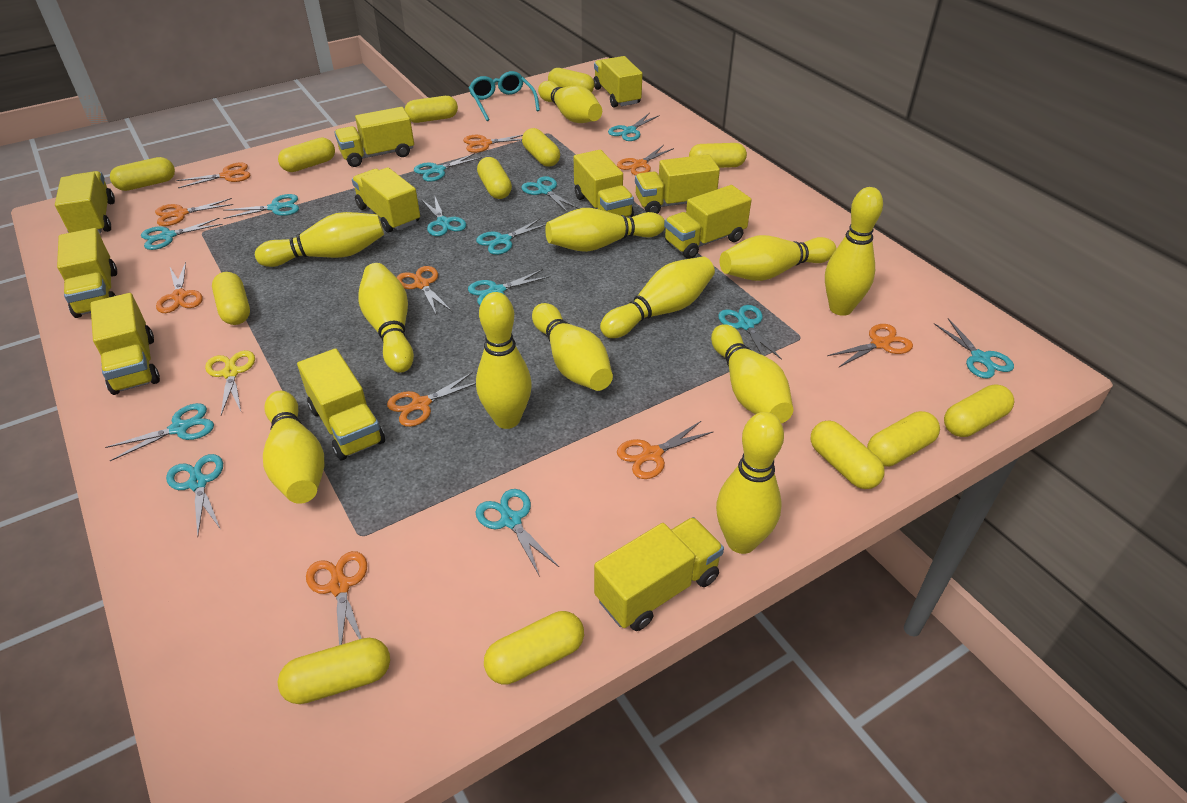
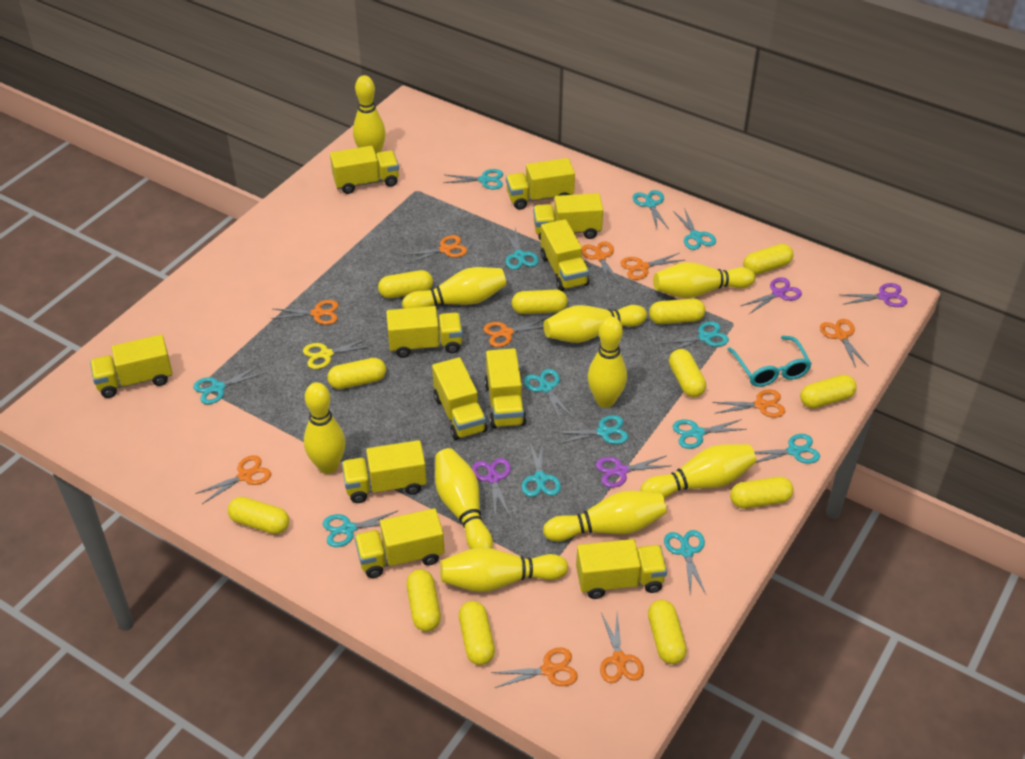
purple scissors: none = 0 -> [472,458,511,516] [596,455,669,488] [741,277,802,314] [840,283,907,307] = 4
yellow bowling pin: [255,212,384,267] [263,391,324,504] [358,263,414,373] [476,292,532,429] [532,303,613,391] [538,81,602,123] [545,208,665,252] [600,257,715,338] [711,324,793,424] [716,412,784,554] [720,235,836,281] [825,187,883,316] = 12 -> [304,382,345,474] [353,75,386,154] [402,267,507,309] [435,448,493,549] [440,547,568,592] [543,305,647,343] [543,491,667,541] [588,317,627,408] [640,444,756,498] [653,262,755,298] = 10
yellow capsule: [110,157,175,191] [212,272,250,325] [278,137,335,172] [278,638,390,704] [405,96,458,123] [477,157,512,199] [484,611,584,685] [522,128,560,167] [548,68,594,92] [689,143,747,168] [810,421,885,489] [867,411,940,467] [944,384,1014,437] = 13 -> [228,497,289,534] [327,358,386,389] [378,270,433,298] [406,569,441,632] [459,601,495,665] [512,289,568,314] [648,600,687,664] [649,299,705,324] [669,349,706,397] [730,477,794,509] [743,244,793,275] [800,375,857,408] = 12

